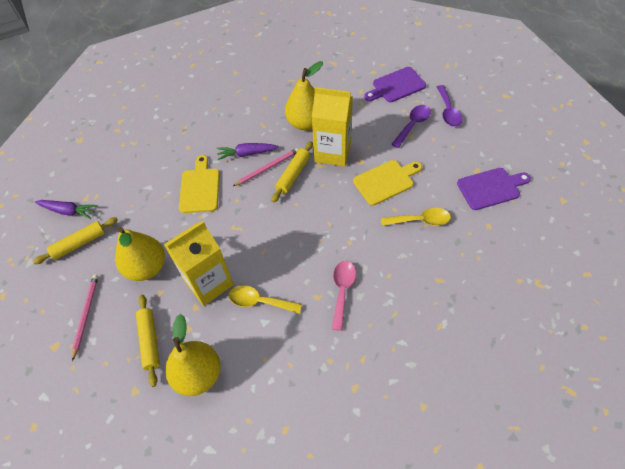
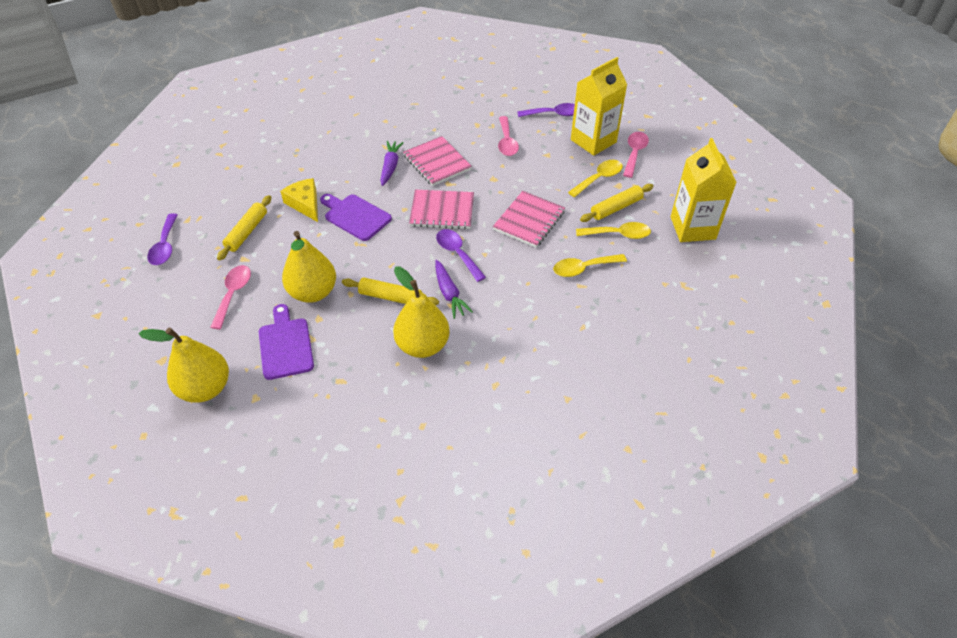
pink notebook: none = 0 -> [403,136,472,186] [409,190,474,229] [493,191,565,248] = 3
pink pencil: [72,275,98,361] [233,148,299,186] = 2 -> none = 0
pink spoon: [332,261,356,331] = 1 -> [210,265,251,329] [498,116,519,156] [623,132,649,178] = 3
purple spoon: [392,105,431,148] [437,85,462,127] = 2 -> [147,213,178,265] [436,229,486,282] [517,103,575,117] = 3
yellow cheese: none = 0 -> [280,178,318,222] = 1
yellow cutting board: [179,155,220,213] [353,160,422,206] = 2 -> none = 0
yellow spoon: [229,285,302,314] [381,208,451,226] = 2 -> [553,254,627,277] [568,160,623,197] [576,222,651,239] = 3

